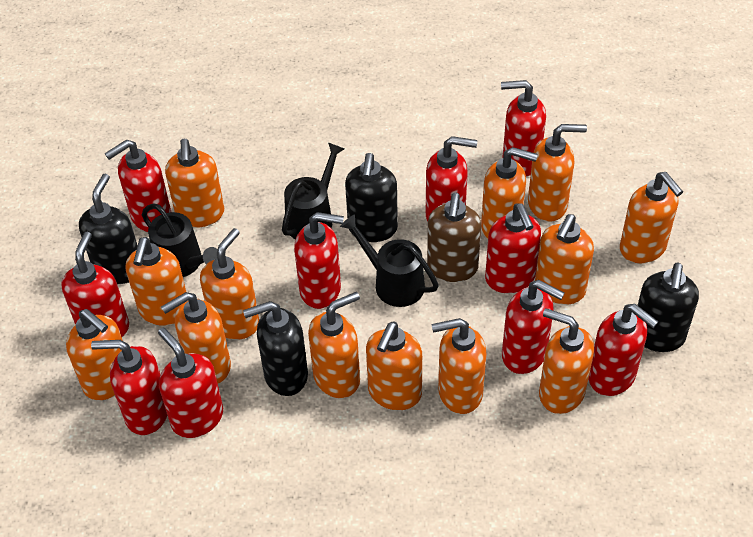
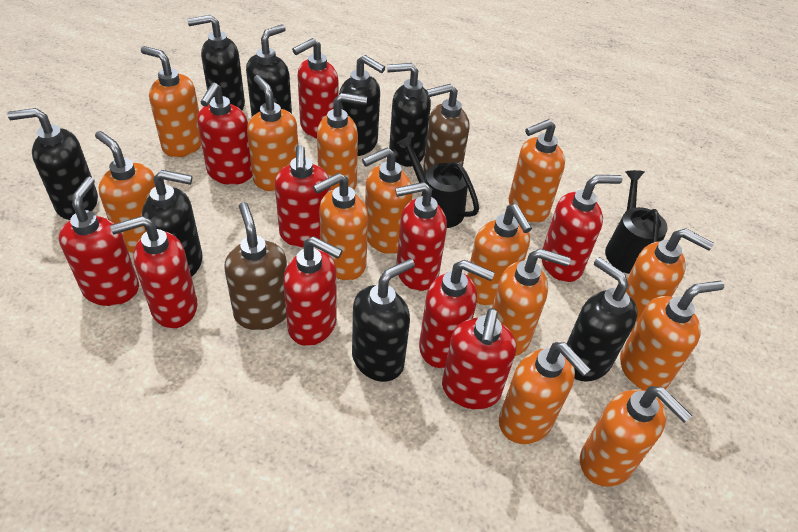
black soap dispenser: [79,174,138,284] [243,301,308,396] [345,153,398,242] [637,262,699,352] = 4 -> [7,108,98,220] [142,170,203,277] [187,15,245,111] [246,24,292,117] [339,55,385,156] [352,259,415,382] [387,63,431,167] [567,257,638,382] = 8
black watering can: [142,204,218,277] [282,142,344,239] [340,214,439,307] = 3 -> [397,134,479,228] [605,170,668,274] = 2
brown soap dispenser: [427,193,481,282] = 1 -> [224,202,287,330] [423,84,470,174] = 2

